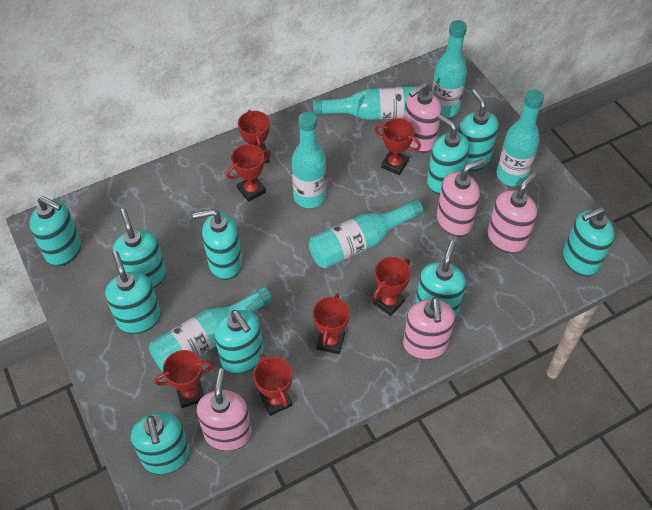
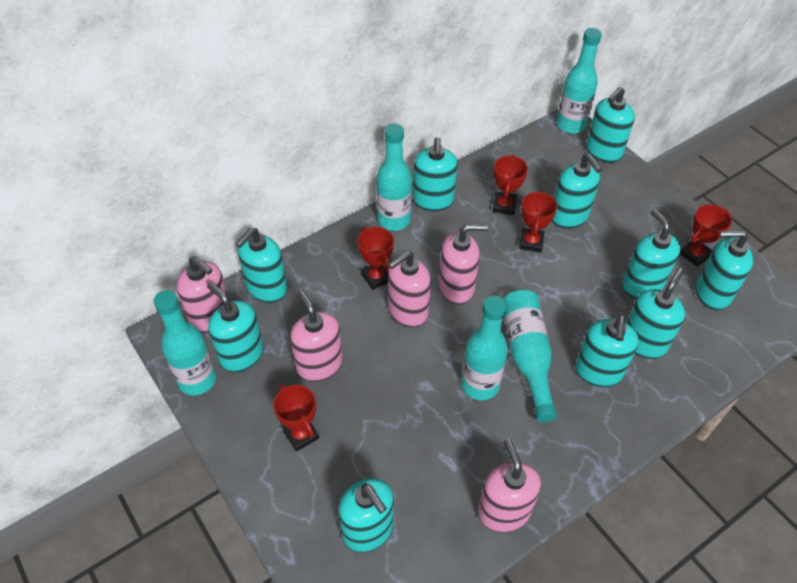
red trophy: [154,350,214,408] [226,144,271,202] [238,110,270,164] [253,354,292,416] [312,293,350,354] [373,257,411,316] [375,118,421,175] = 7 -> [273,384,319,452] [358,227,394,290] [493,155,528,215] [519,191,557,252] [680,204,732,267] = 5
turquoise bottle: [149,286,273,372] [292,112,326,208] [309,199,424,269] [313,86,418,120] [432,20,467,118] [497,90,544,186] = 6 -> [154,290,216,396] [376,124,412,231] [461,296,508,400] [503,289,557,423] [557,28,602,134] = 5

